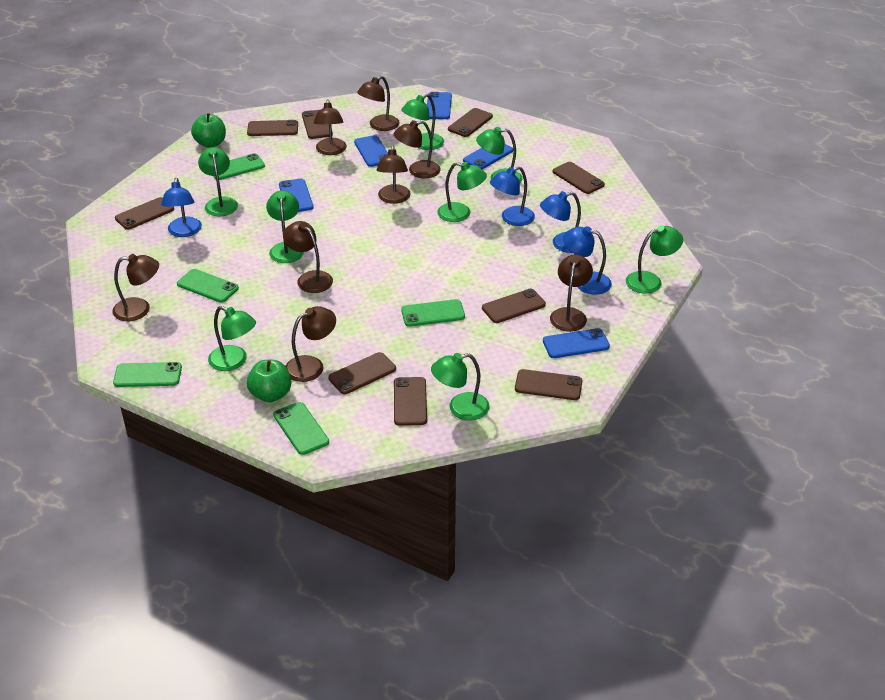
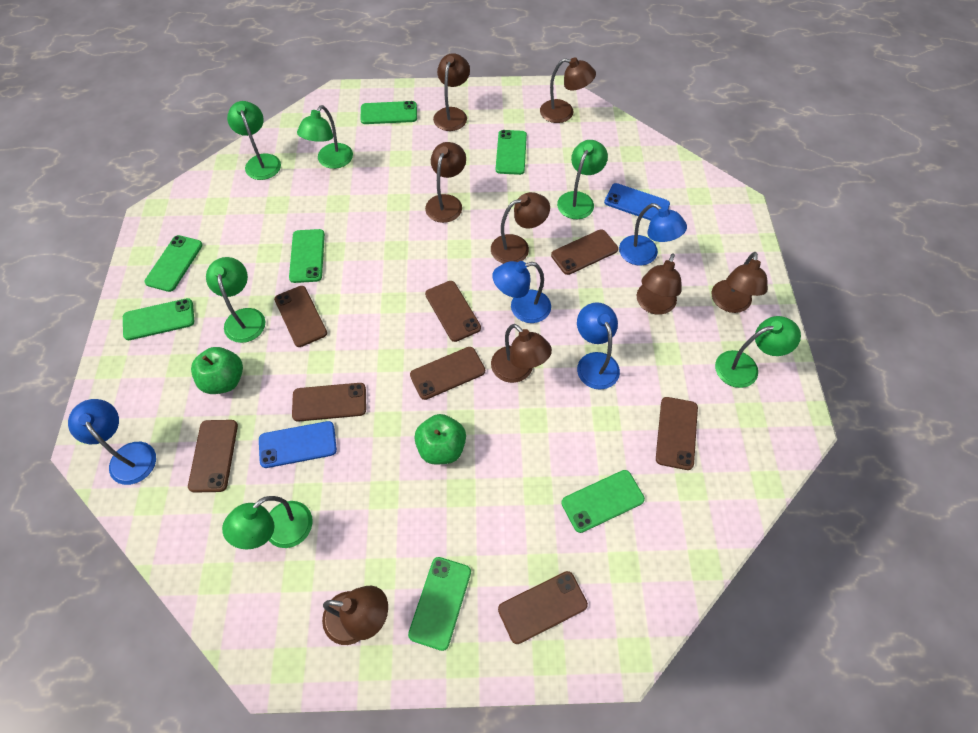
blue phone: [279,178,314,212] [354,135,388,167] [427,92,452,119] [463,144,513,169] [543,328,610,358] = 5 -> [259,421,337,468] [604,183,670,221] = 2
brown phone: [115,197,174,230] [247,120,298,136] [302,110,333,139] [328,352,396,394] [394,377,427,426] [448,108,493,137] [482,289,546,323] [515,369,582,400] [553,162,605,194] = 9 -> [188,420,238,493] [274,286,327,347] [292,383,366,422] [410,347,485,400] [425,281,481,342] [498,571,588,644] [551,229,618,275] [656,397,698,470] = 8
green lamp: [198,147,238,216] [208,306,256,371] [266,190,304,263] [401,94,444,150] [431,353,490,421] [437,162,487,222] [476,127,522,183] [626,225,683,294] = 8 -> [206,257,265,343] [222,496,313,549] [227,101,281,180] [297,105,353,169] [557,140,608,219] [715,316,801,388] = 6
green phone: [113,362,182,387] [177,269,239,303] [213,153,265,180] [273,402,329,455] [401,299,465,327] = 5 -> [123,298,194,340] [144,235,203,292] [289,229,325,283] [360,101,417,124] [408,557,471,651] [496,130,527,175] [561,470,645,533] = 7

